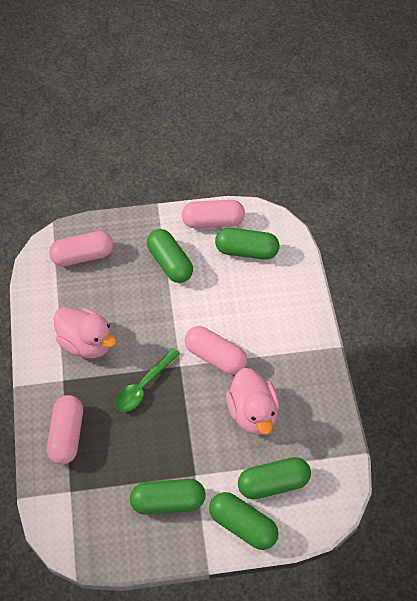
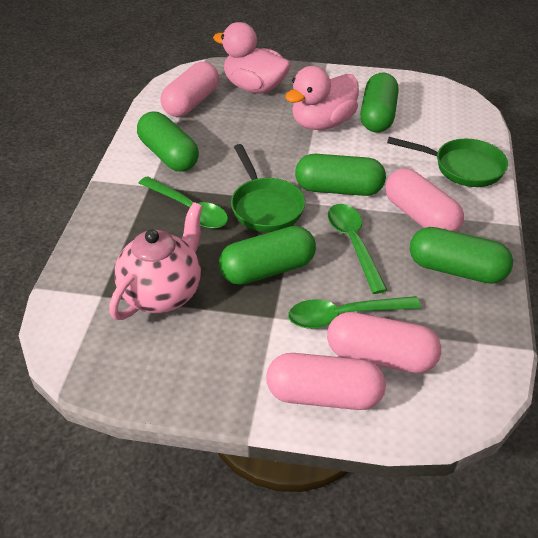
green pan: none = 0 -> [231,144,305,232] [387,137,508,187] = 2
green spoon: [115,348,180,412] = 1 -> [139,176,228,229] [288,296,421,329] [328,204,387,294] = 3
pink teapot: none = 0 -> [109,202,203,320] = 1

